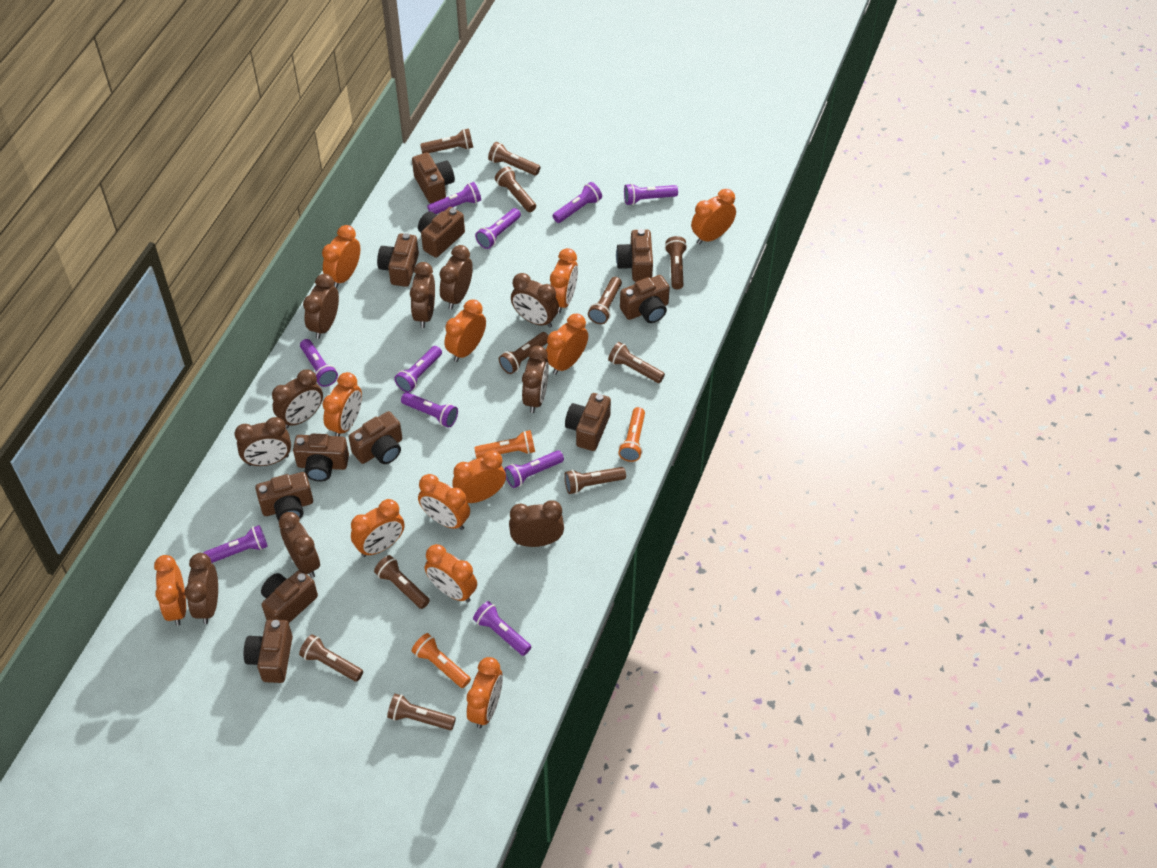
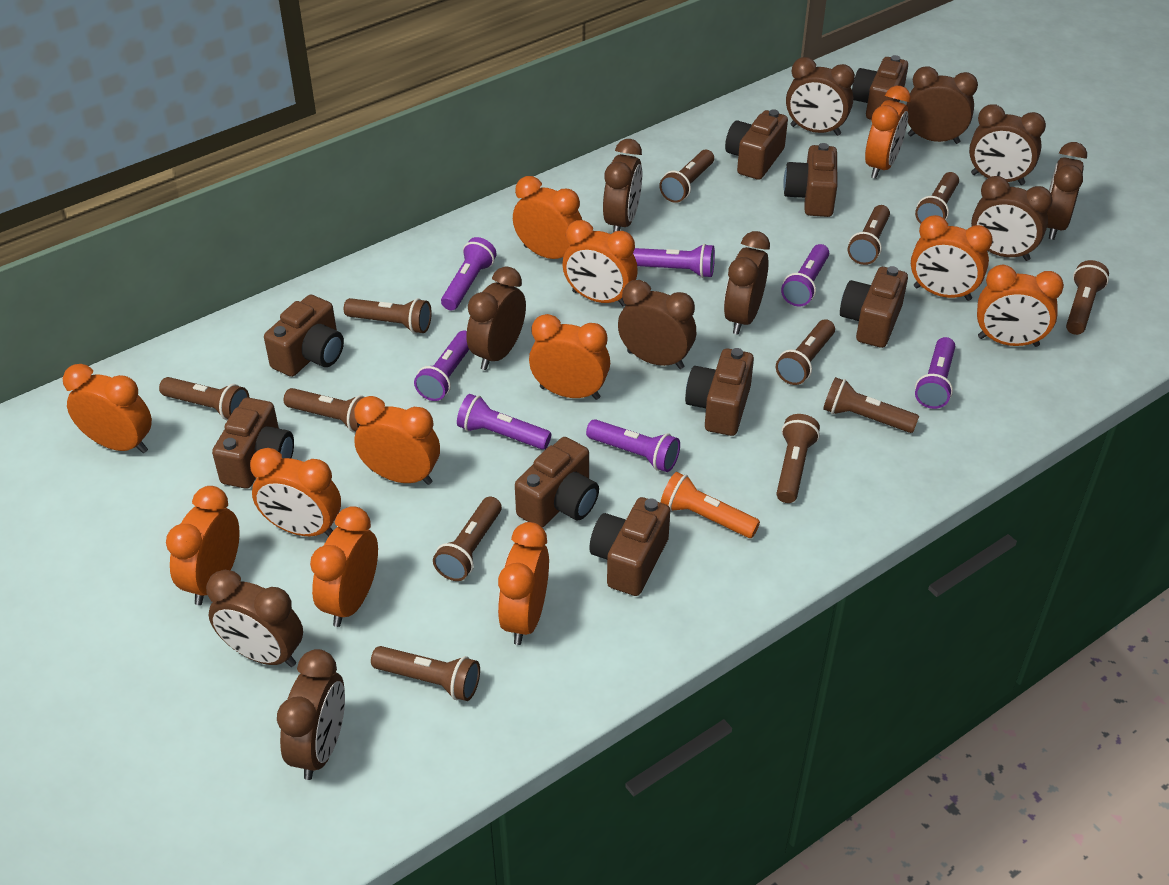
brown camera: [244,619,293,683] [255,472,313,521] [261,570,318,623] [293,434,349,481] [349,411,402,464] [377,233,419,287] [412,153,455,203] [418,207,465,258] [565,393,611,451] [616,229,653,282] [620,275,670,323] = 11 -> [212,398,294,489] [264,295,344,377] [515,437,599,528] [589,497,670,596] [685,348,754,436] [725,109,788,180] [783,143,838,217] [840,266,908,348] [852,55,908,120] = 9
brown clock: [185,553,218,624] [235,417,291,466] [272,369,323,428] [279,512,320,578] [303,274,339,339] [410,262,435,328] [440,245,473,309] [509,500,564,547] [511,273,559,328] [522,346,549,413] = 10 -> [206,570,303,667] [277,649,345,780] [466,266,526,370] [603,139,642,233] [618,280,696,369] [724,231,770,335] [786,57,855,136] [906,66,978,144] [969,104,1046,185] [971,176,1052,261] [1047,142,1087,240] = 11
brown flashlight: [299,634,363,682] [374,555,430,609] [387,694,456,730] [420,128,473,154] [488,142,540,176] [495,167,536,212] [499,332,548,374] [564,467,626,494] [588,277,622,324] [608,342,665,383] [665,236,687,289] = 11 -> [159,377,249,420] [284,388,364,432] [344,298,432,334] [371,646,480,701] [433,497,502,581] [659,150,714,203] [776,319,835,385] [776,414,820,503] [823,377,919,433] [848,205,890,265] [915,172,959,224] [1066,260,1109,335] = 12
orange flashlight: [412,633,471,688] [474,430,535,458] [618,407,645,462] = 3 -> [661,472,760,538] = 1
purple flashlight: [203,525,268,563] [300,339,338,387] [394,346,442,392] [401,392,458,428] [427,182,481,214] [473,601,531,656] [475,208,521,249] [504,450,564,488] [553,182,602,223] [624,183,678,205] = 10 -> [414,331,469,401] [441,237,496,310] [457,394,551,450] [586,419,680,472] [633,244,715,278] [781,244,829,306] [915,337,955,409] = 7

